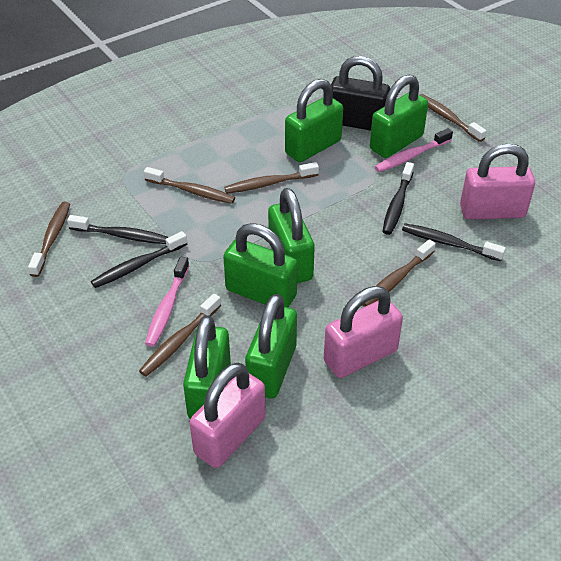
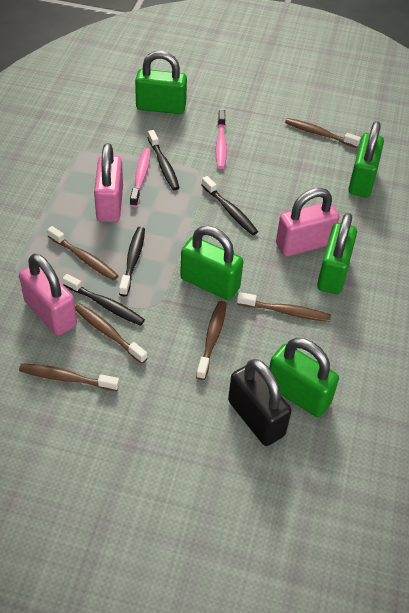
green padlock: [183,315,231,419] [223,223,298,307] [245,294,297,398] [268,188,315,283] [285,79,343,162] [370,74,428,158] = 6 -> [135,51,187,114] [180,226,243,300] [269,338,339,417] [317,213,357,294] [348,121,384,197] = 5

